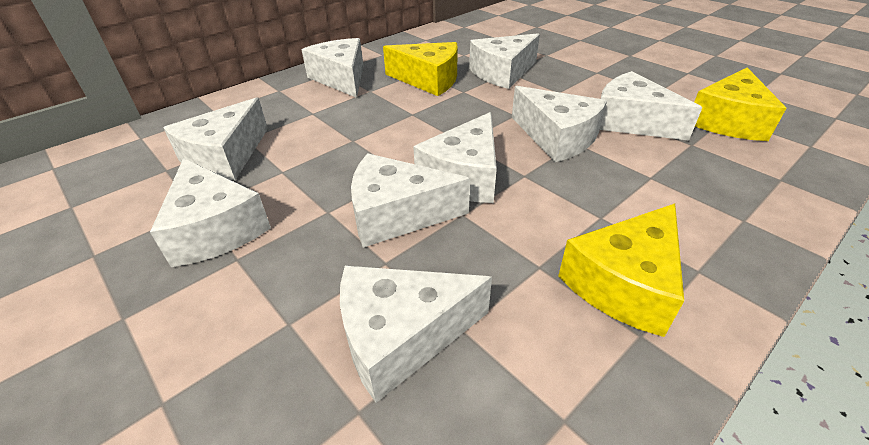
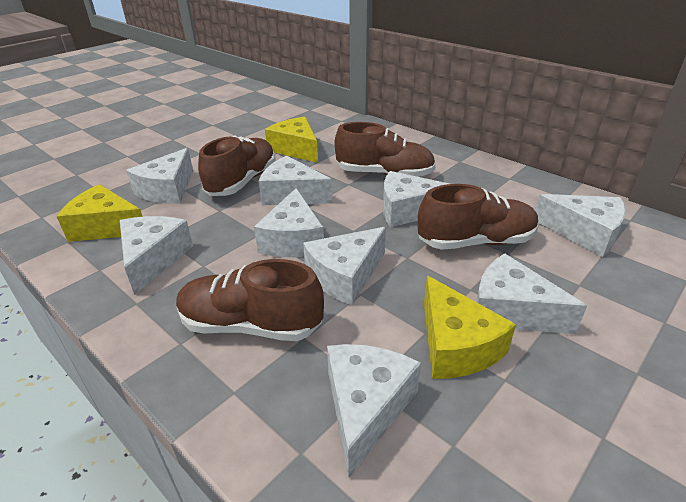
brown shoe: none = 0 -> [176,259,324,341] [198,136,276,196] [335,122,436,177] [418,184,539,250] = 4

